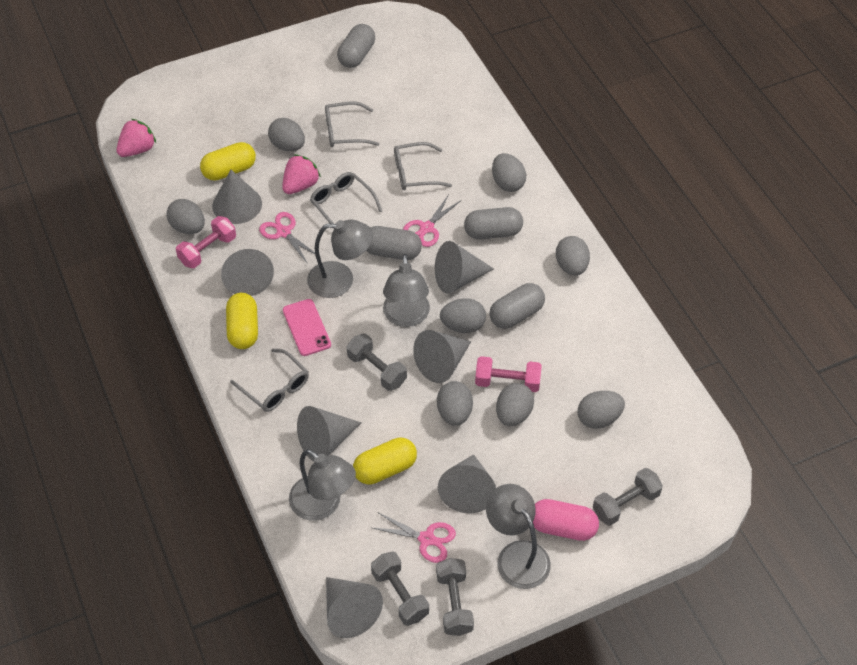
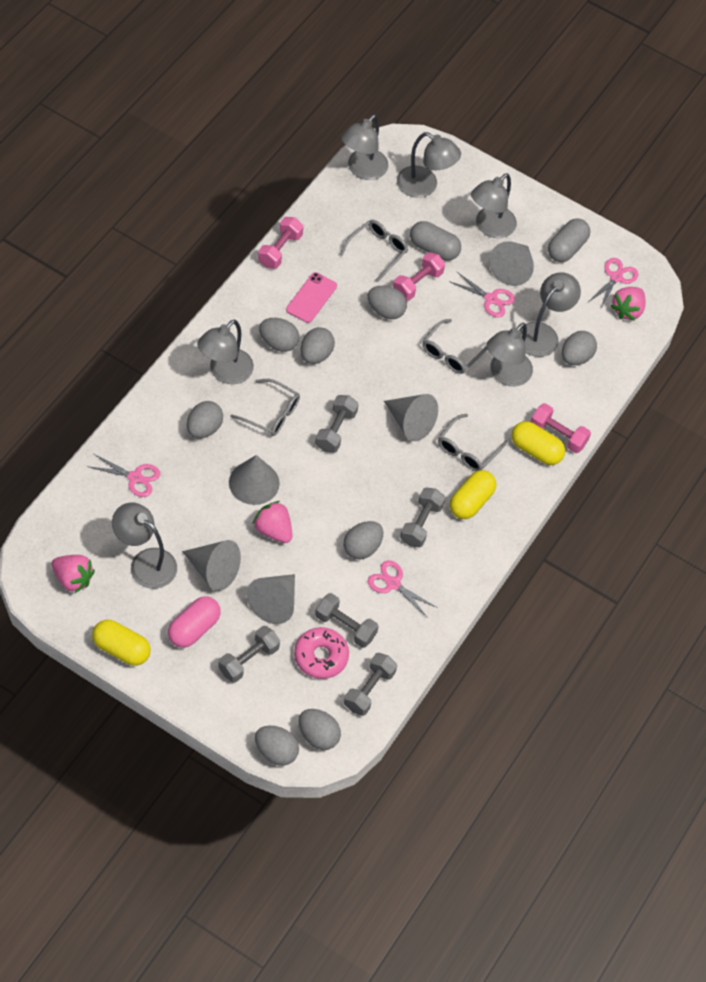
grey capsule: [337,24,375,68] [366,226,422,260] [464,207,523,239] [489,283,545,329] = 4 -> [410,221,461,261] [548,218,590,262] = 2
grey cone: [212,170,262,224] [221,249,274,296] [297,406,362,461] [326,577,383,638] [413,330,471,383] [435,241,494,293] [438,454,496,514] = 7 -> [182,540,241,591] [229,455,280,505] [246,574,295,624] [384,394,438,441] [489,241,534,286] = 5
grey dumbbell: [347,333,407,391] [371,551,429,626] [436,558,474,636] [593,468,663,526] = 4 -> [218,626,280,683] [315,395,359,453] [315,593,379,648] [344,653,397,716] [400,488,445,548] = 5
grey lamp: [289,449,356,521] [307,220,373,298] [383,254,430,327] [486,484,551,589] = 4 -> [112,503,177,589] [197,320,254,384] [341,114,388,180] [397,132,461,198] [471,173,517,238] [487,323,533,386] [520,272,581,357] = 7
pink donut: none = 0 -> [294,627,349,679] = 1
pink dumbbell: [176,216,236,268] [475,356,542,392] = 2 -> [258,217,304,269] [393,252,445,301] [531,403,591,453] = 3
pink scissors: [259,212,315,264] [373,512,456,563] [403,196,460,247] = 3 -> [87,454,160,497] [368,560,438,618] [449,271,515,317] [589,258,638,310] = 4
pink strawberry: [116,119,156,157] [282,154,321,194] = 2 -> [52,555,95,593] [253,501,292,543] [610,287,646,321] = 3

